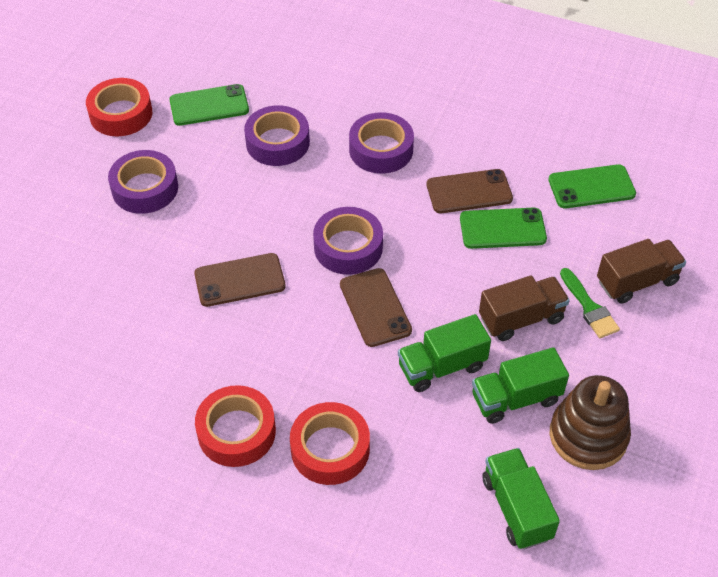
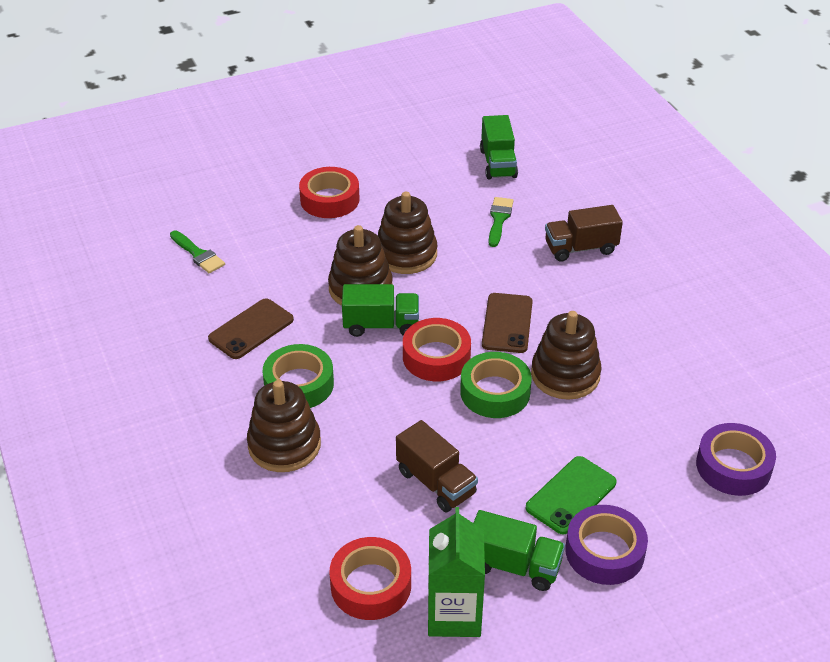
brown phone: [194,253,286,307] [340,268,412,347] [427,169,513,213] = 3 -> [208,298,294,359] [482,293,533,353] = 2
brown stacking toy: [550,375,631,470] = 1 -> [247,380,321,472] [328,225,393,306] [378,192,437,274] [531,311,602,400] = 4
green brush: [560,268,620,338] = 1 -> [170,230,225,273] [489,197,514,247] = 2
green carton: none = 0 -> [428,507,485,637] = 1
green phone: [169,84,249,126] [460,208,547,249] [548,164,636,208] = 3 -> [525,456,617,535] = 1
green tape: none = 0 -> [263,344,334,408] [460,352,532,418] = 2
purple tape: [108,150,178,214] [244,105,310,166] [313,207,383,275] [349,112,414,174] = 4 -> [565,505,648,585] [696,423,776,496] = 2

